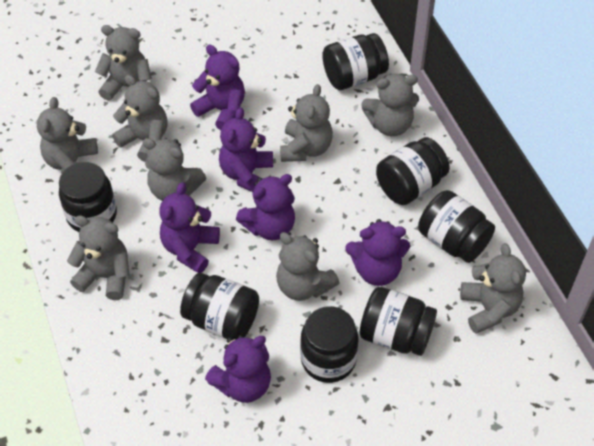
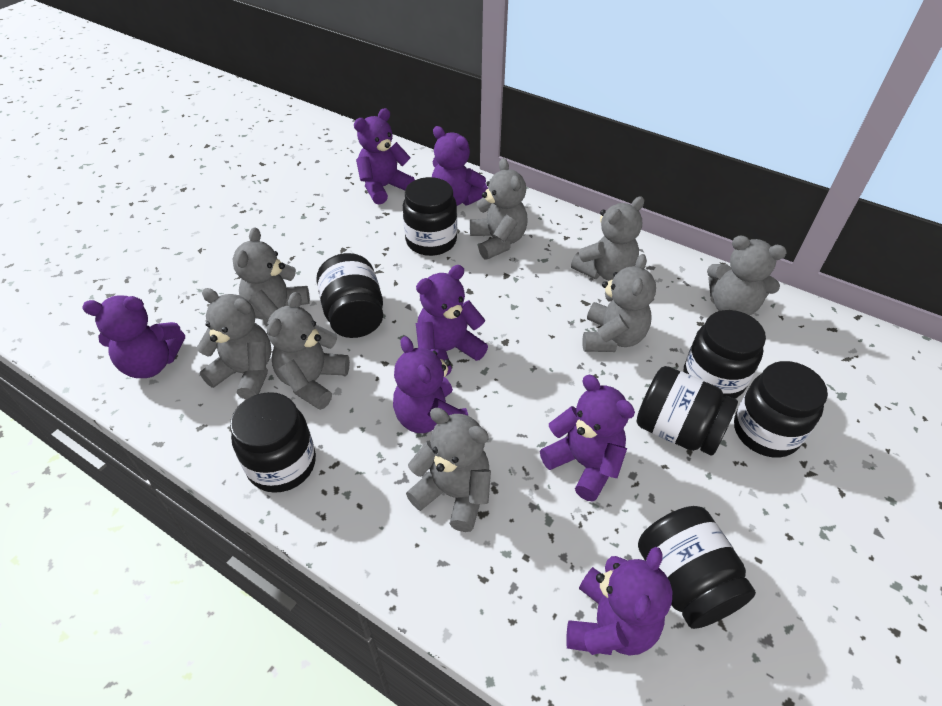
grey teddy bear: [37,97,98,174] [67,215,130,300] [95,25,151,101] [112,75,168,162] [143,138,206,201] [276,232,339,301] [280,84,333,162] [361,74,419,136] [460,243,526,334] = 9 -> [196,288,271,400] [232,227,310,326] [267,292,350,410] [406,408,491,532] [470,158,528,259] [571,196,644,281] [582,254,656,352] [707,235,787,316] = 8
purple teddy bear: [159,182,220,273] [190,45,245,130] [205,336,271,403] [219,107,273,192] [236,174,295,240] [345,219,410,286] = 6 -> [82,296,185,378] [354,108,415,205] [393,336,468,433] [416,265,488,376] [432,126,488,206] [540,375,635,502] [566,547,673,656] = 7

